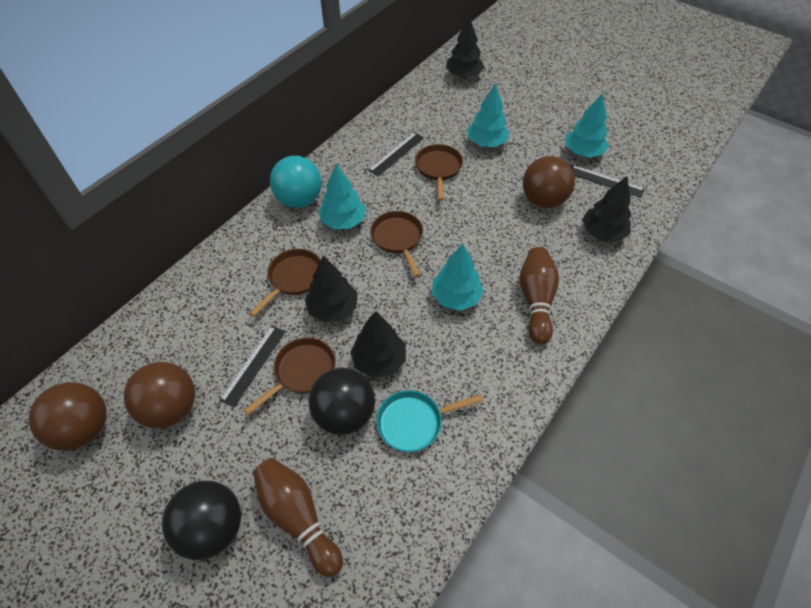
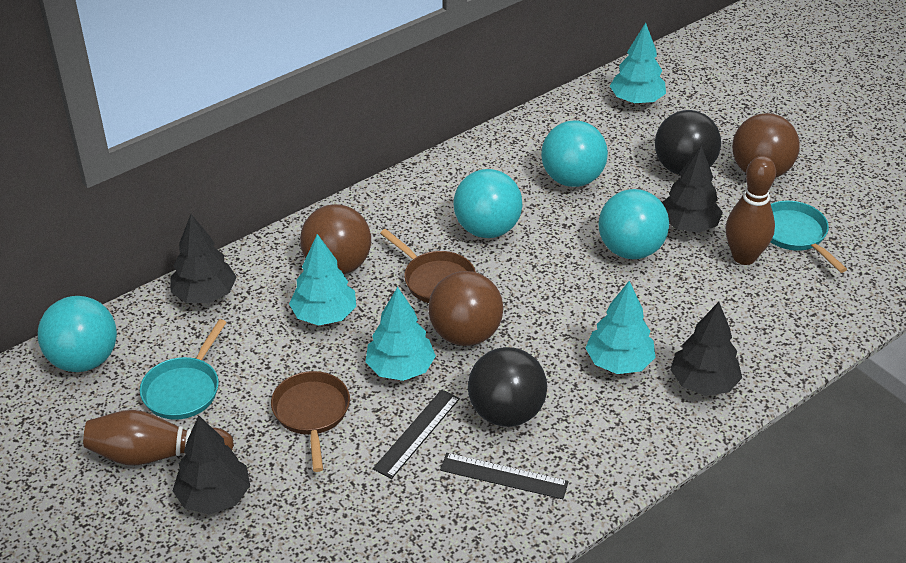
black ruler: [219,326,286,407] [368,132,424,176] [571,165,645,198] = 3 -> [373,389,460,479] [440,453,569,499] = 2
brown pan: [244,338,336,415] [249,249,321,317] [370,211,423,277] [415,144,463,201] = 4 -> [271,371,350,472] [380,229,476,303] = 2
turquoise ball: [270,156,322,208] = 1 -> [38,296,117,372] [453,169,523,238] [541,121,608,187] [598,189,669,259] = 4
turquoise pan: [376,390,484,452] = 1 -> [140,319,227,420] [771,201,847,273] = 2

